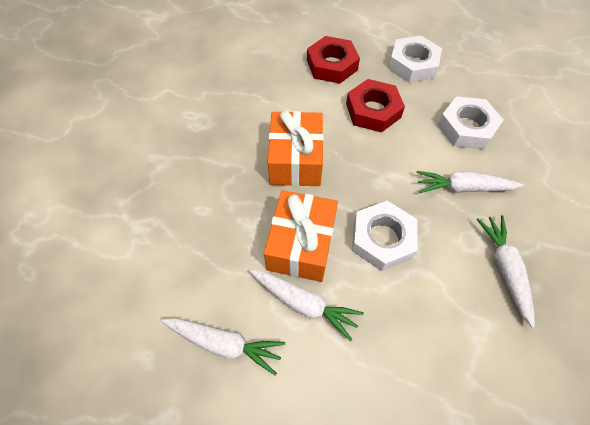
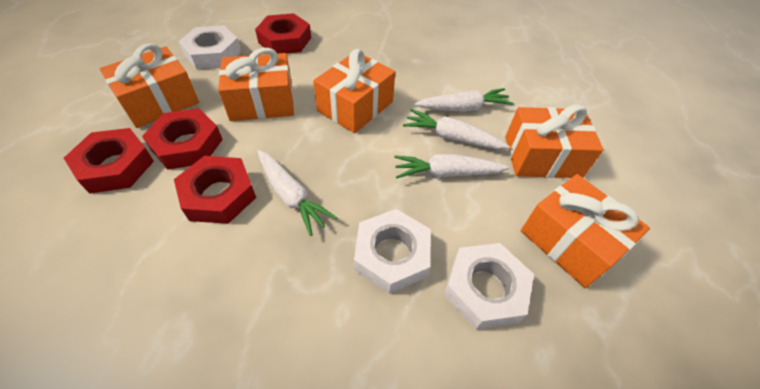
orange gift: [264,190,338,282] [267,110,324,186] = 2 -> [100,43,199,128] [218,48,294,121] [313,49,395,133] [505,105,604,178] [521,174,650,288] = 5
red nut: [307,36,360,84] [346,79,405,133] = 2 -> [64,128,154,194] [142,108,223,170] [174,156,256,224] [255,13,311,54] = 4

